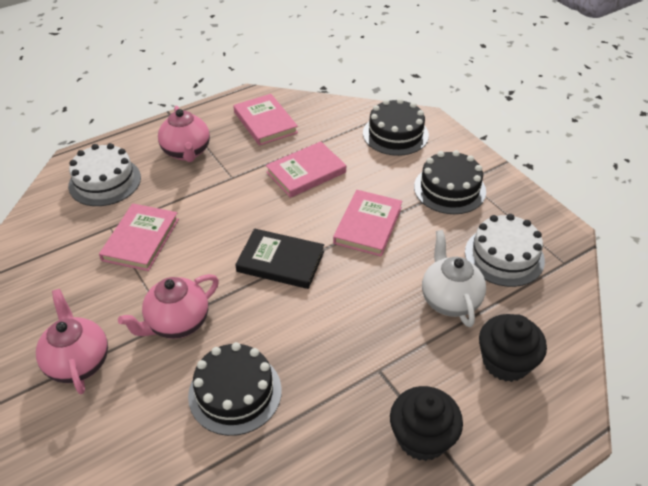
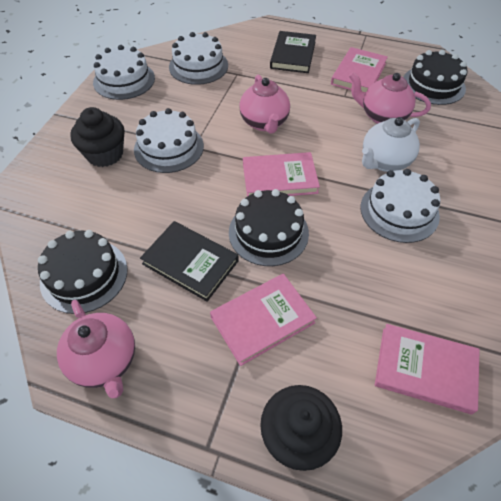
black book: [235,229,324,289] = 1 -> [140,221,239,302] [270,31,316,73] = 2
white cake: [68,143,141,206] [465,214,545,287] = 2 -> [93,45,155,100] [134,108,204,173] [169,32,228,85] [361,169,440,243] = 4

